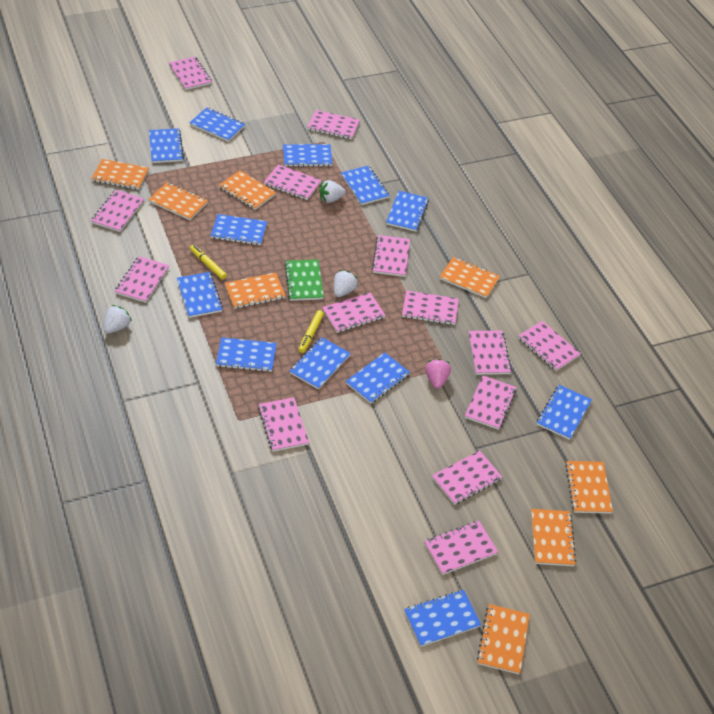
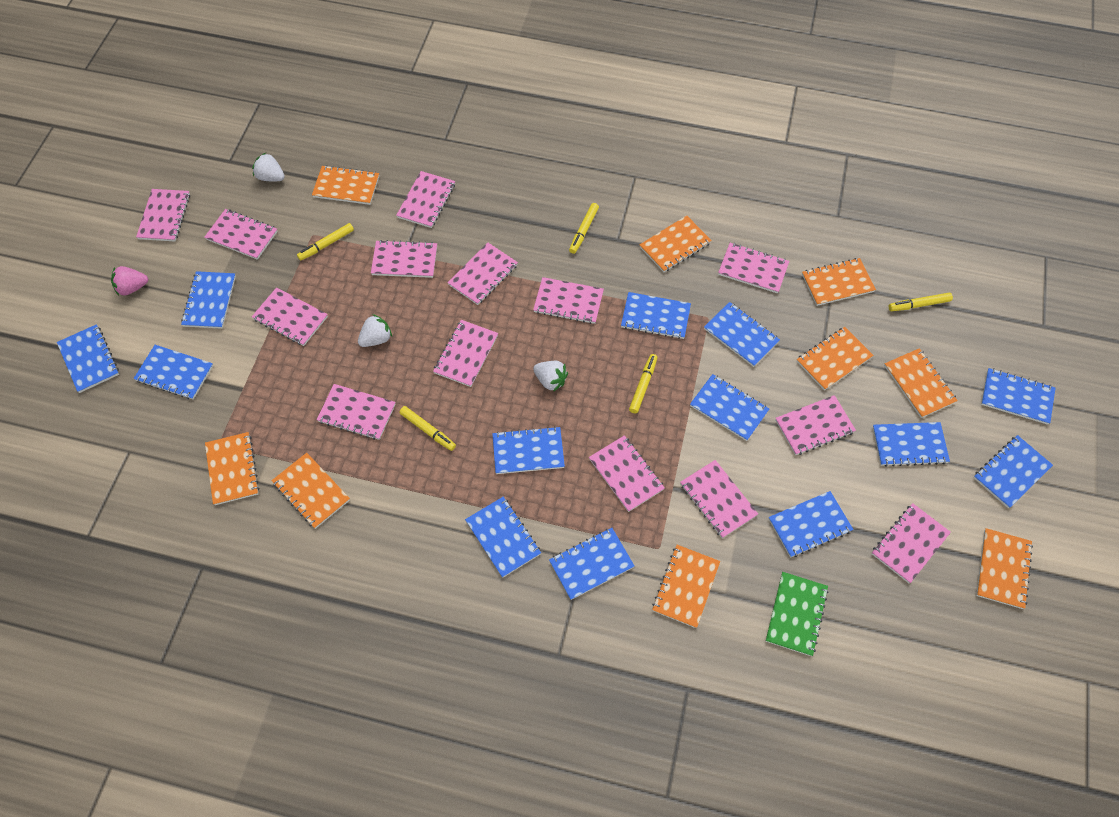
blue notebook: [149,128,184,163] [177,272,223,318] [190,107,245,142] [210,214,267,245] [216,337,277,372] [283,144,333,167] [290,337,351,390] [341,165,390,205] [346,352,410,404] [386,191,429,232] [404,590,481,647] [537,385,592,440] = 12 -> [57,324,119,393] [134,345,213,400] [181,271,236,329] [465,497,541,578] [492,426,565,474] [549,528,634,600] [621,292,691,339] [690,374,769,441] [704,302,780,367] [769,491,853,558] [873,422,950,467] [974,435,1053,508] [981,368,1055,425] = 13
orange notebook: [91,159,149,190] [148,182,208,220] [219,170,276,210] [225,272,286,309] [440,257,500,298] [477,604,530,674] [531,509,576,566] [565,461,613,514] = 8 -> [205,432,259,505] [272,453,350,529] [312,165,379,205] [640,215,712,272] [652,545,720,628] [797,327,873,390] [802,258,876,306] [884,348,958,418] [976,528,1033,609] = 9
yellow marker: [190,245,227,280] [298,310,324,353] = 2 -> [297,223,354,261] [399,406,456,451] [569,203,599,254] [629,354,657,414] [889,293,953,311] = 5

